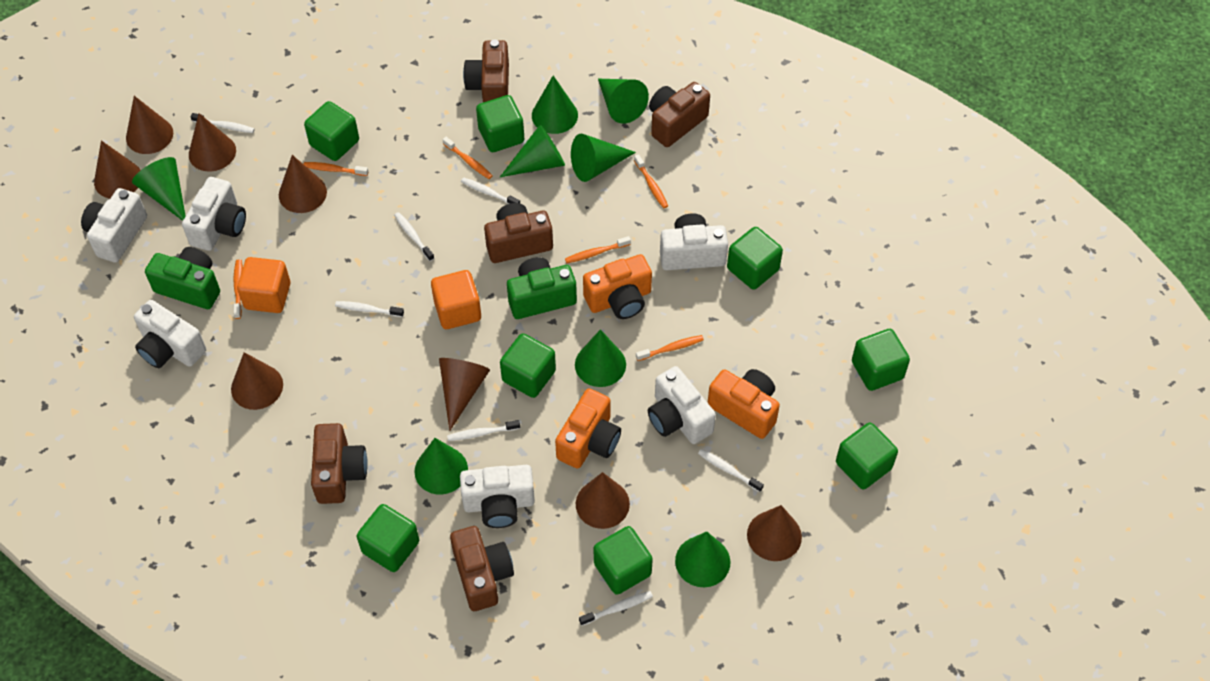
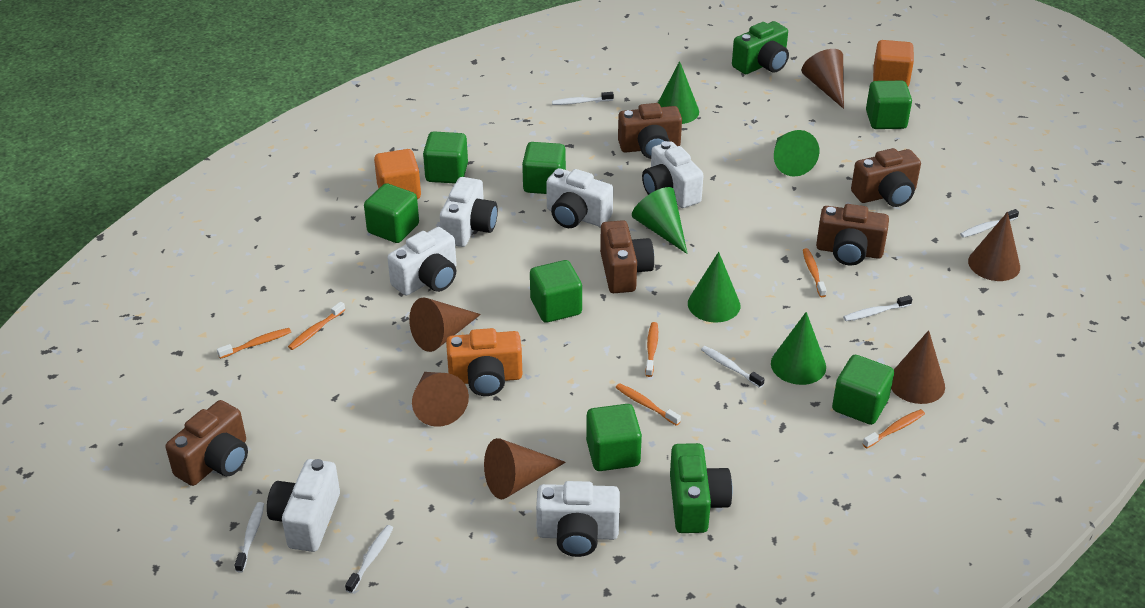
brown cone: [94,140,140,199] [126,96,173,154] [189,113,236,172] [231,352,283,410] [279,155,327,213] [439,358,490,431] [576,472,630,529] [747,505,802,561] = 8 -> [409,298,481,352] [412,372,469,427] [484,438,566,499] [802,49,844,109] [891,330,945,404] [968,212,1020,281] = 6
green cone: [132,157,185,221] [414,438,468,494] [500,124,565,177] [532,76,578,134] [571,134,636,182] [575,329,626,387] [598,79,649,124] [675,531,730,587] = 8 -> [632,187,688,254] [658,61,699,124] [688,252,740,323] [771,312,826,385] [774,130,819,177] = 5
green cube: [304,101,359,161] [357,504,419,572] [476,95,524,152] [500,333,556,398] [594,526,653,595] [727,227,783,289] [836,422,898,490] [852,329,910,391] = 8 -> [364,183,419,243] [423,131,468,183] [522,142,566,194] [530,260,582,323] [586,404,642,471] [832,355,894,425] [866,81,912,129] = 7
orange camera: [555,388,621,469] [583,254,652,319] [707,369,780,439] = 3 -> [446,328,522,396] = 1
white toothbrush: [190,113,255,133] [335,301,404,317] [394,212,434,261] [447,420,520,441] [461,177,520,204] [579,591,653,626] [698,449,764,492] = 7 -> [235,502,264,573] [345,525,393,593] [552,92,614,105] [701,346,765,388] [843,295,912,321] [960,209,1019,238] = 6

